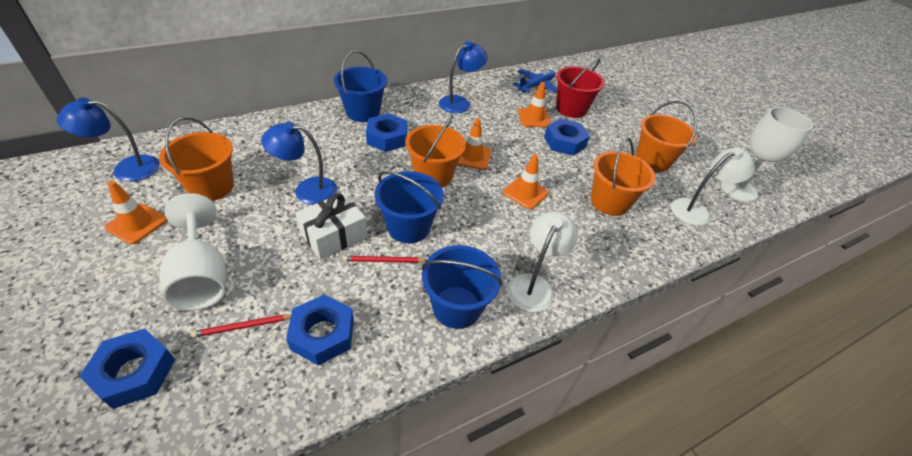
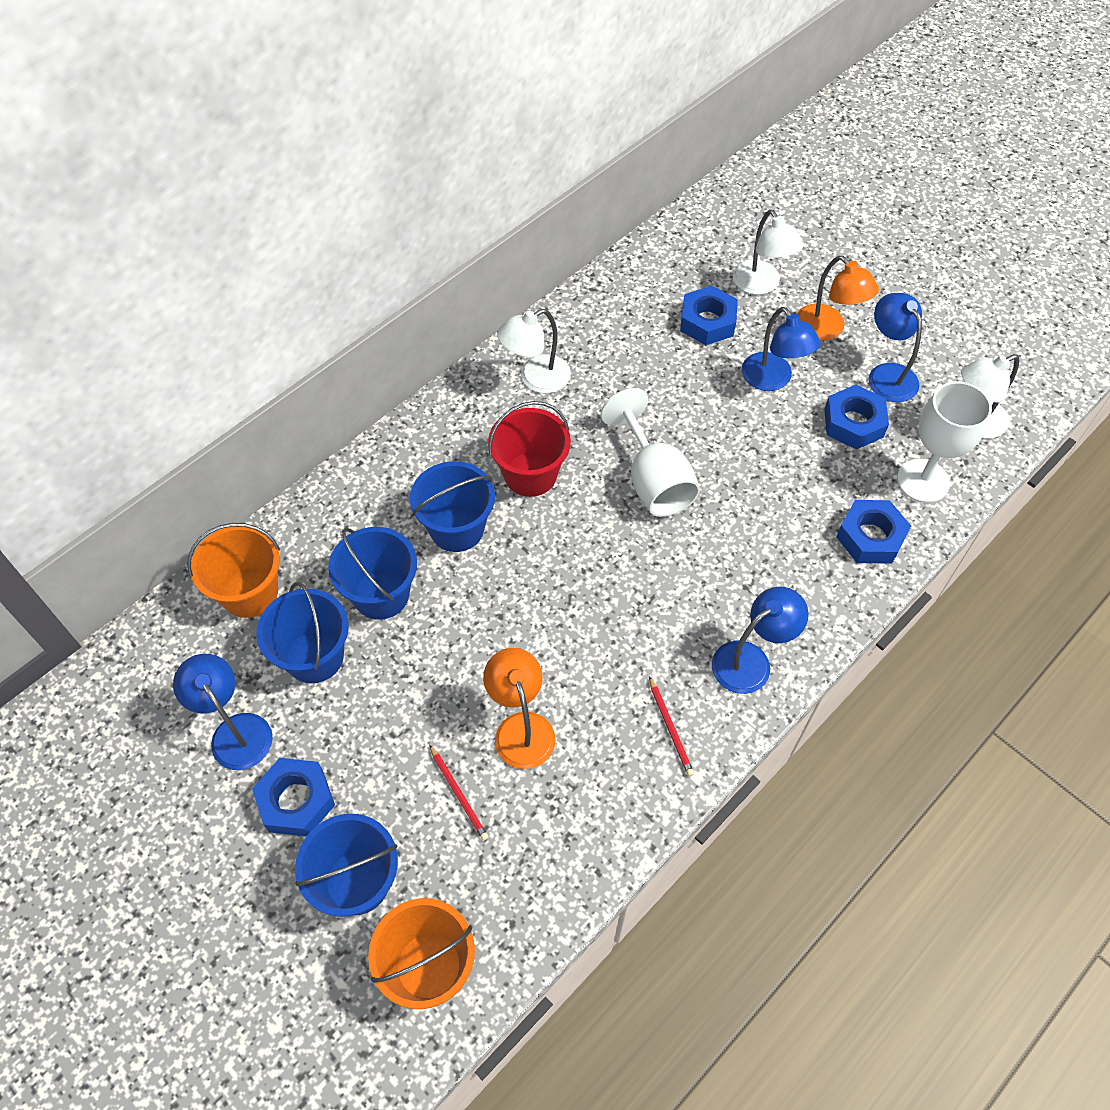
blue bucket: [334,50,387,122] [375,171,444,243] [422,245,502,329] = 3 -> [256,582,349,683] [295,814,398,917] [328,527,417,620] [410,461,495,552] = 4
blue lamp: [57,97,160,182] [261,122,337,205] [439,41,488,114] = 3 -> [173,654,273,770] [712,586,809,694] [742,307,821,391] [869,293,922,402] = 4
blue plane: [513,69,557,93] = 1 -> none = 0
orange bucket: [159,117,234,201] [405,115,466,188] [591,138,656,216] [636,101,697,172] = 4 -> [187,523,280,618] [368,898,475,1009] = 2
orange lamp: none = 0 -> [483,648,556,769] [797,256,879,341] = 2
orange traffic cone: [105,181,167,244] [457,118,491,170] [503,154,549,209] [518,82,551,127] = 4 -> none = 0
white gift: [295,192,367,260] = 1 -> none = 0
white lamp: [507,211,578,312] [671,148,755,226] = 2 -> [497,309,571,394] [732,209,803,295] [961,354,1019,439] = 3

